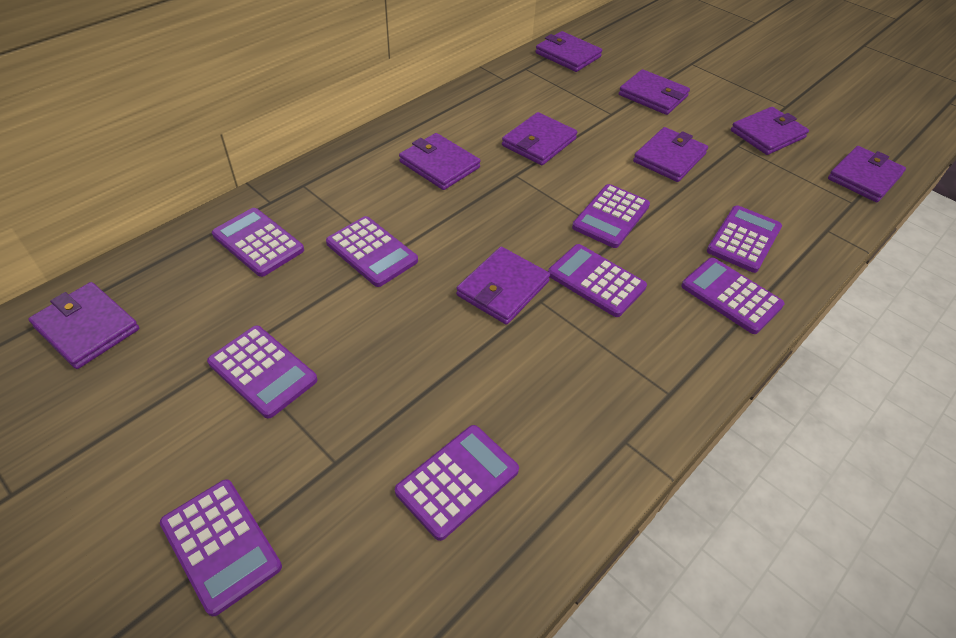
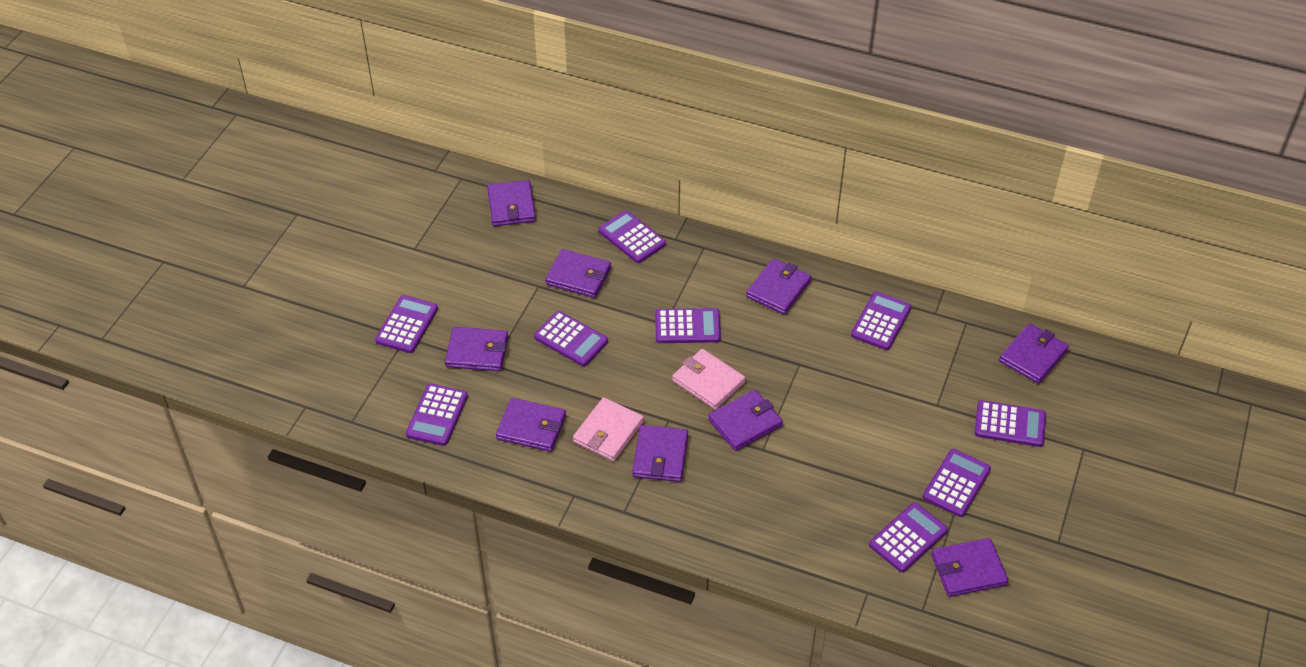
pink wallet: none = 0 -> [573,397,644,461] [672,349,745,410] = 2

